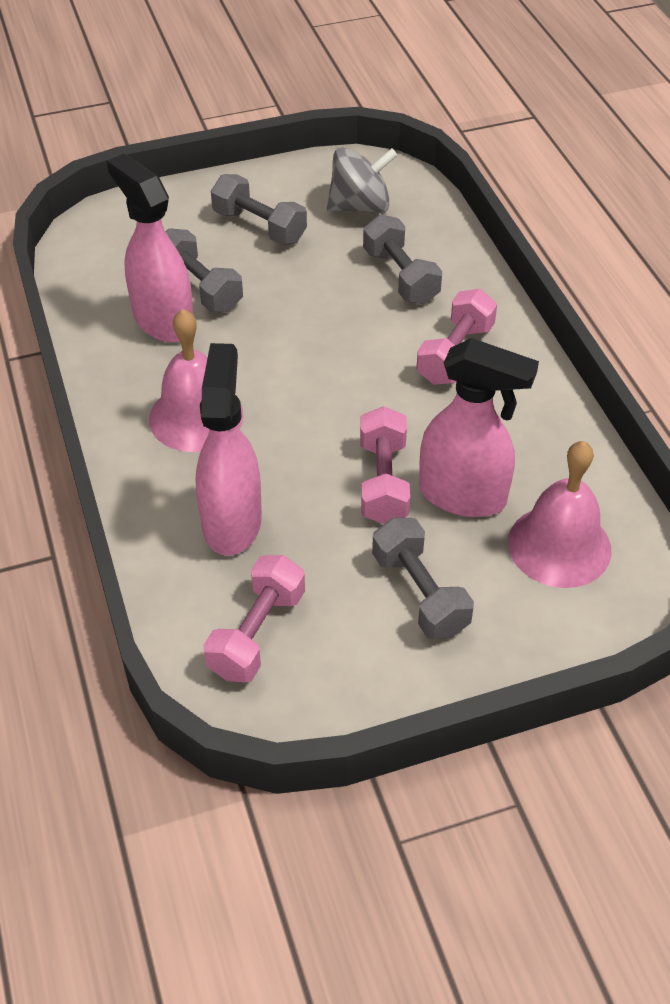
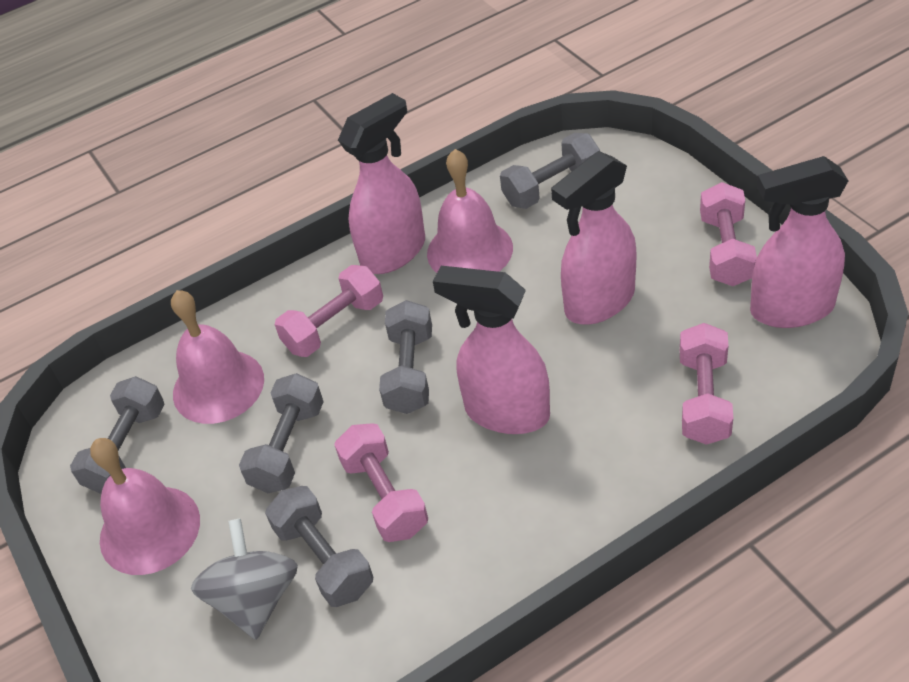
grey dumbbell: [166,228,243,312] [211,174,307,245] [363,214,442,304] [372,517,474,639] = 4 -> [70,376,165,494] [239,373,324,493] [265,486,373,607] [379,300,432,414] [500,133,600,209] = 5
pink bell: [149,309,244,452] [508,441,611,588] = 2 -> [90,438,200,575] [171,290,264,424] [427,149,513,273] = 3
pink dumbbell: [203,555,305,682] [360,406,410,524] [416,289,497,385] = 3 -> [274,265,383,357] [334,423,428,542] [680,323,733,445] [700,182,757,286] = 4
pink spray bottle: [107,153,193,342] [196,343,262,556] [419,338,539,517] = 3 -> [338,93,425,274] [433,266,550,434] [551,151,636,324] [750,156,848,328] = 4

